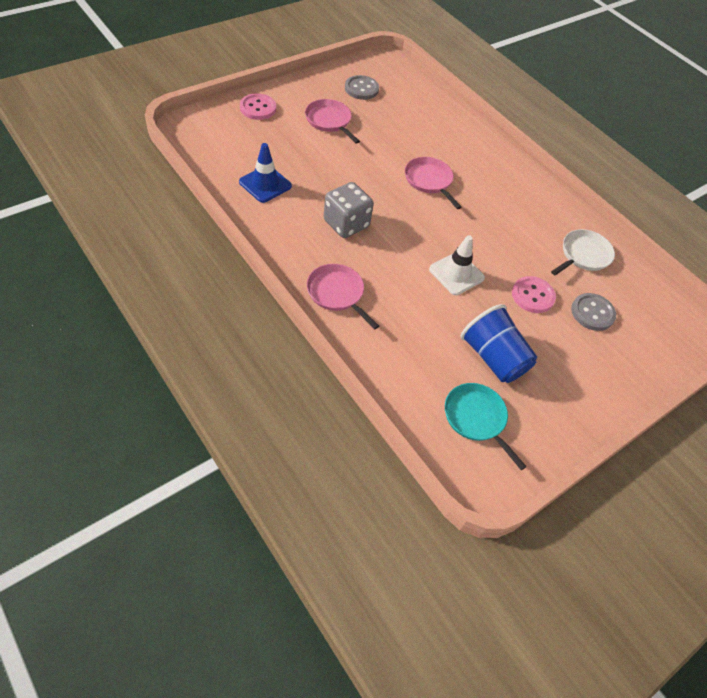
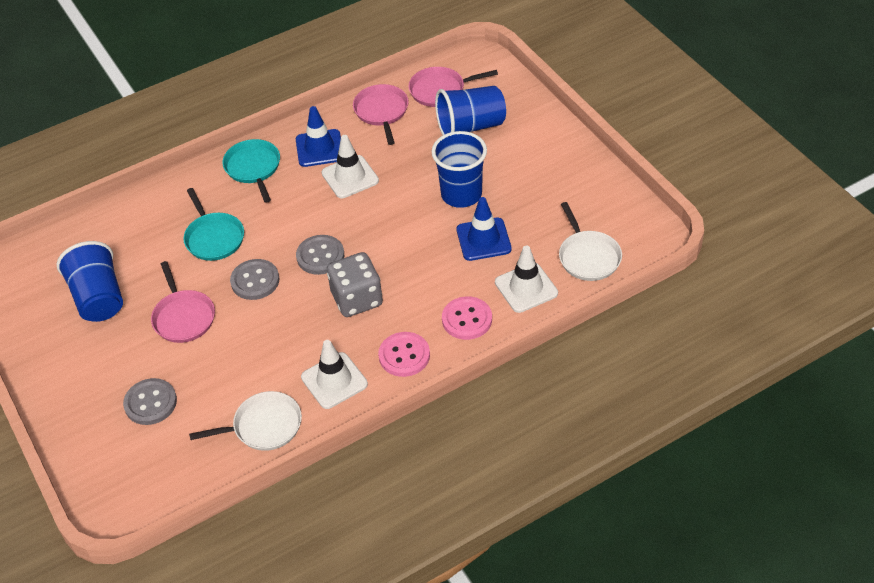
blue cup: [460,304,537,383] = 1 -> [57,241,123,322] [431,131,487,208] [435,86,506,135] = 3
blue traffic cone: [239,143,292,203] = 1 -> [296,106,341,167] [457,197,511,261] = 2
grey button: [345,75,379,100] [571,293,616,331] = 2 -> [123,378,177,425] [230,259,279,300] [296,235,344,275] = 3
turquoise pan: [445,383,527,470] = 1 -> [183,188,244,261] [223,139,280,203] = 2
white pan: [551,229,615,275] = 1 -> [189,391,302,451] [559,202,622,281] = 2
white traffic cone: [429,235,485,295] = 1 -> [301,340,368,409] [322,135,379,198] [495,246,558,313] = 3

